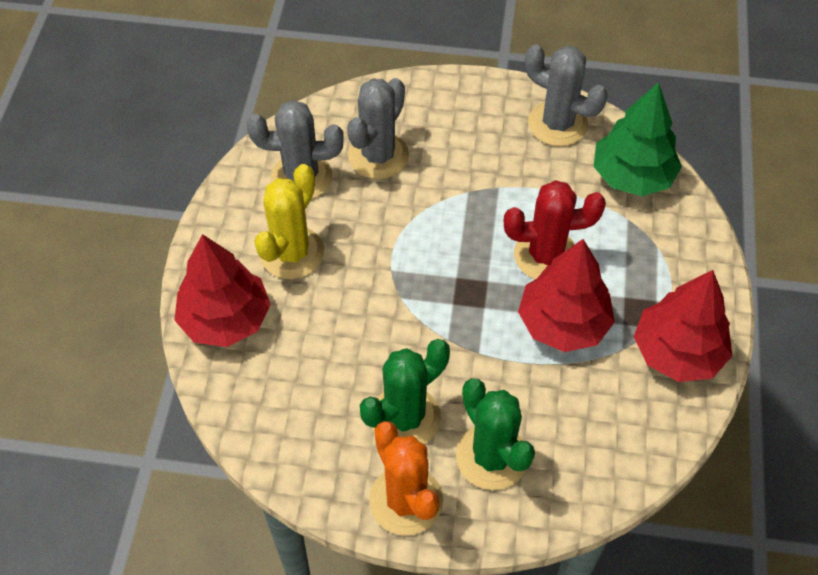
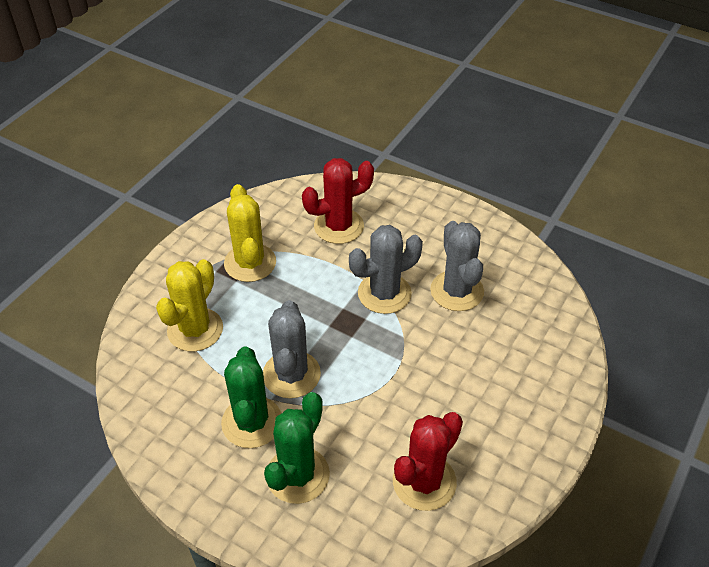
green tree: [593,82,682,196] = 1 -> none = 0
orange cactus: [369,421,443,536] = 1 -> none = 0
red cactus: [504,180,606,279] = 1 -> [302,158,374,244] [393,412,463,511] = 2
red tree: [174,234,271,347] [518,239,615,352] [634,270,732,382] = 3 -> none = 0
yellow cactus: [254,164,324,279] = 1 -> [156,259,223,352] [224,184,276,282] = 2

